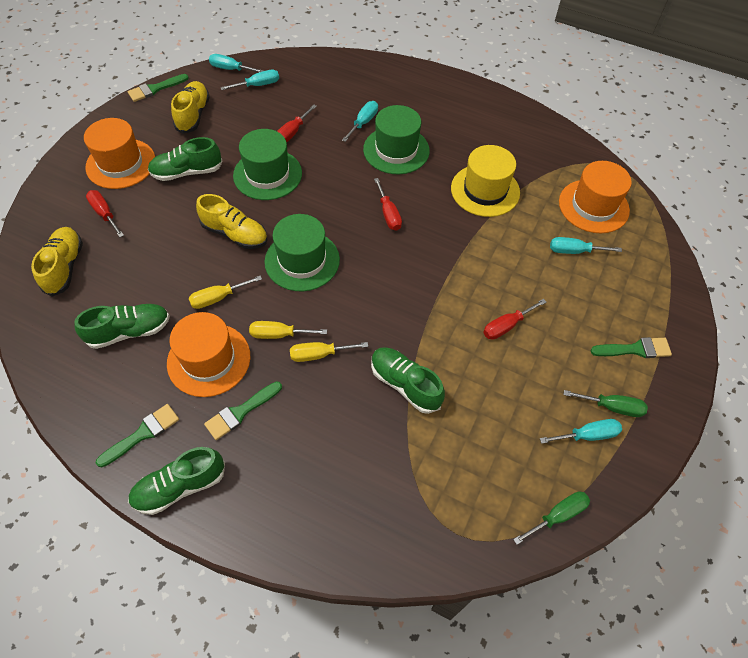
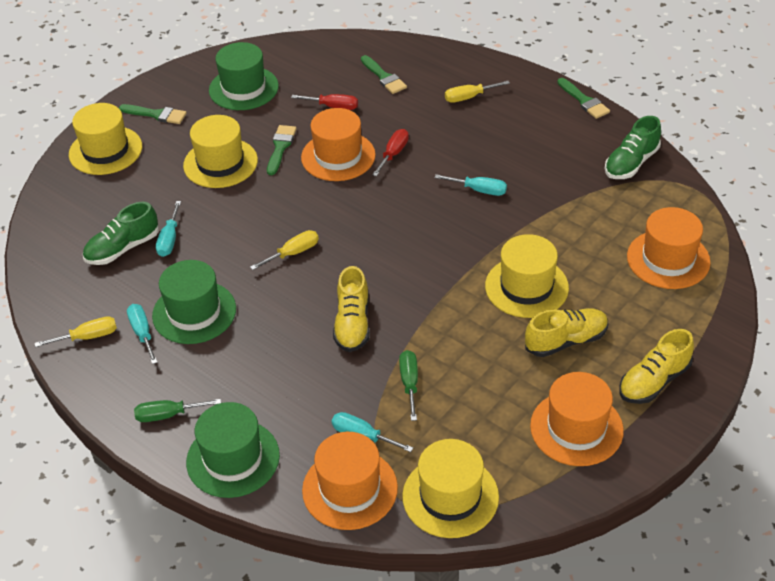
green shoe: [74,304,170,349] [128,447,225,515] [148,137,223,181] [371,347,445,414] = 4 -> [83,202,159,265] [605,116,661,179] = 2
orange hat: [84,118,155,189] [167,312,250,397] [559,161,632,233] = 3 -> [301,108,376,181] [302,432,398,530] [530,372,624,466] [627,207,711,289] = 4
red screwdriver: [86,190,124,237] [277,104,317,142] [374,178,402,231] [483,299,546,340] = 4 -> [291,94,358,110] [372,129,409,176] = 2
turquoise screwdriver: [209,54,264,72] [220,70,279,90] [342,101,378,142] [540,419,622,444] [550,237,622,254] = 5 -> [127,304,158,364] [156,201,181,257] [332,412,413,452] [434,174,507,196] = 4
yellow hat: [451,145,520,217] = 1 -> [69,103,142,175] [183,115,258,188] [402,439,499,538] [485,234,569,318] = 4

